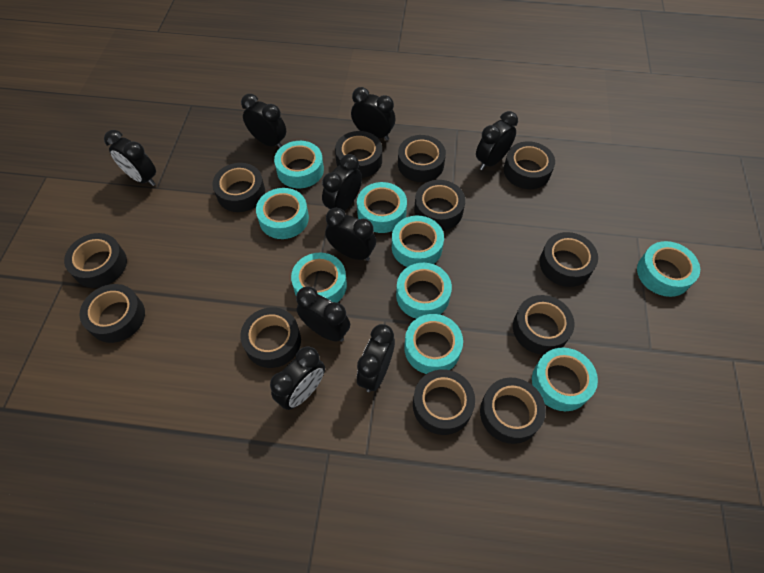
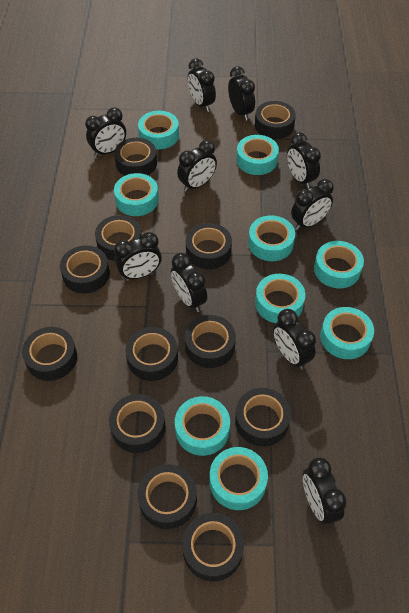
black clock: [104,130,156,186] [241,94,286,148] [270,347,325,410] [296,286,350,342] [322,154,362,211] [325,208,376,261] [351,87,395,141] [357,324,395,392] [476,111,518,170] = 9 -> [85,107,126,157] [114,232,162,280] [171,253,207,312] [177,140,217,192] [188,58,216,112] [228,66,255,121] [273,309,316,370] [287,132,321,189] [291,179,334,230] [303,457,347,525] = 10

